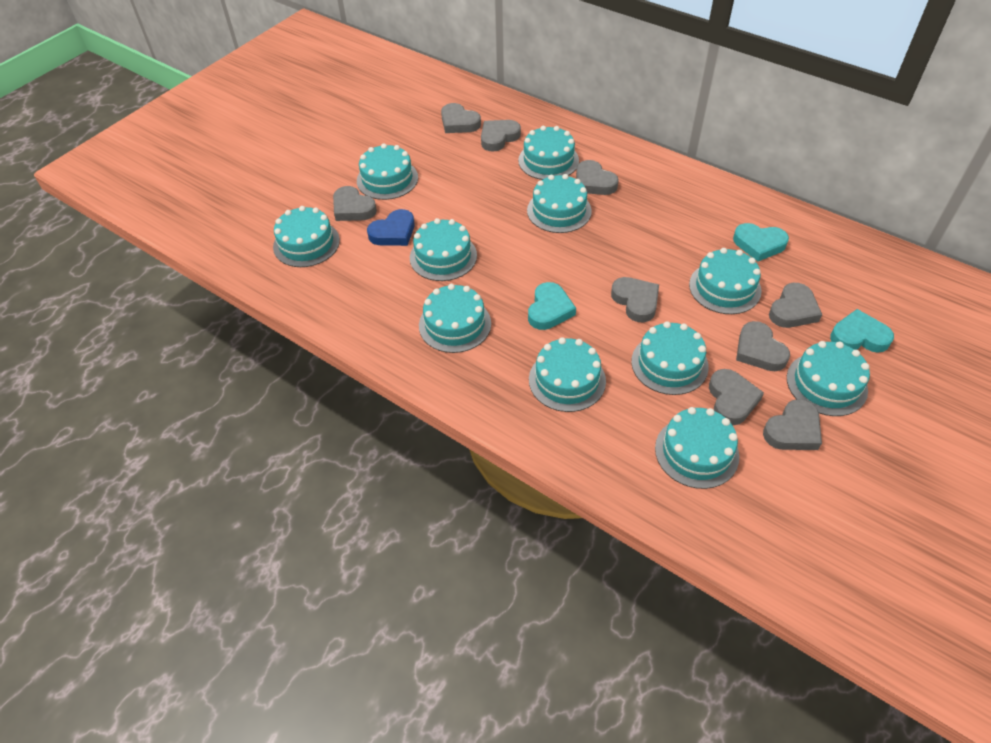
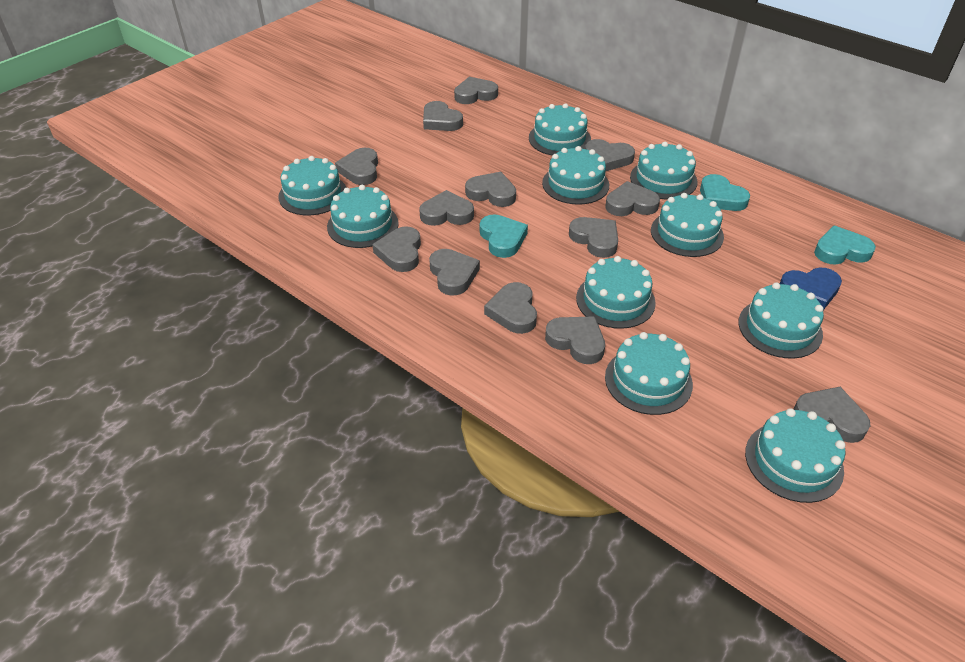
grey heart: [333,186,377,221] [441,103,481,133] [481,120,521,152] [576,160,619,195] [611,277,659,322] [709,369,764,425] [736,321,790,371] [763,399,822,450] [769,283,822,328] = 9 -> [335,148,378,185] [372,226,421,272] [419,190,474,226] [423,101,463,131] [429,249,480,296] [454,77,498,104] [465,172,516,207] [484,282,537,334] [545,316,605,364] [569,217,618,258] [585,139,635,172] [605,181,660,216] [794,387,870,443] = 13
turquoise cake: [273,206,340,267] [357,143,418,200] [410,218,477,281] [419,284,491,353] [518,126,579,180] [527,174,592,233] [529,337,606,412] [631,321,709,395] [655,407,739,489] [689,248,762,314] [787,341,870,416] = 11 -> [279,156,346,215] [327,185,399,248] [529,103,591,155] [542,146,609,205] [576,256,656,329] [605,332,693,415] [630,142,698,200] [651,193,724,257] [738,282,824,359] [745,408,846,503] = 10

